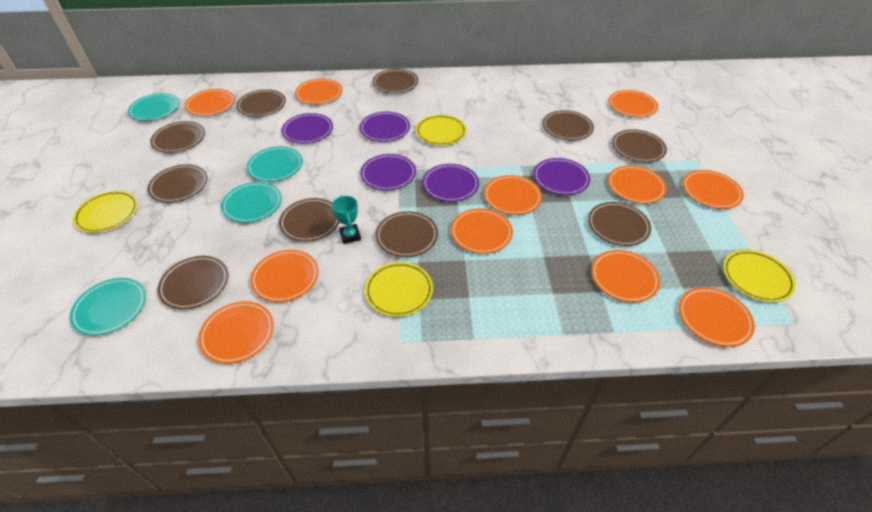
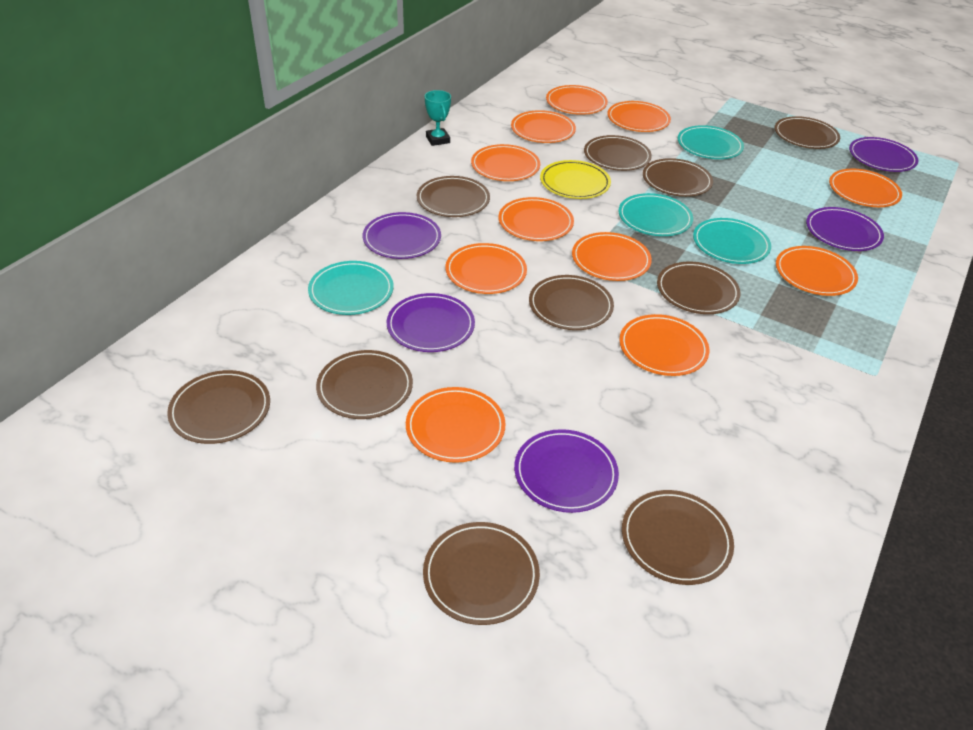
yellow plate: [73,191,138,233] [365,262,433,317] [416,115,467,146] [723,250,796,302] = 4 -> [540,160,611,199] = 1

